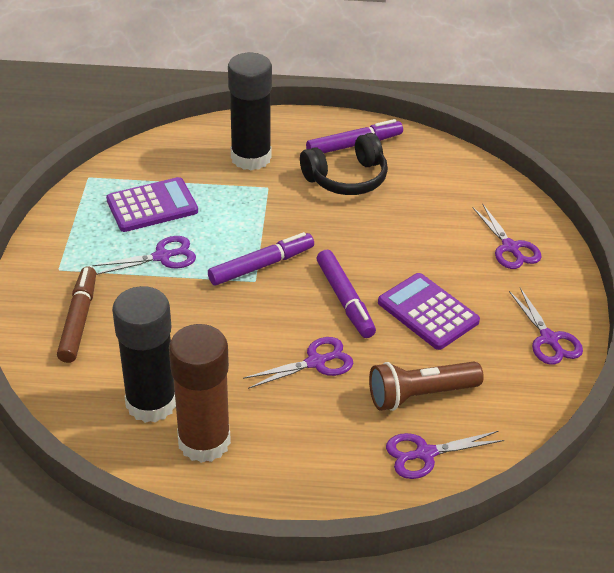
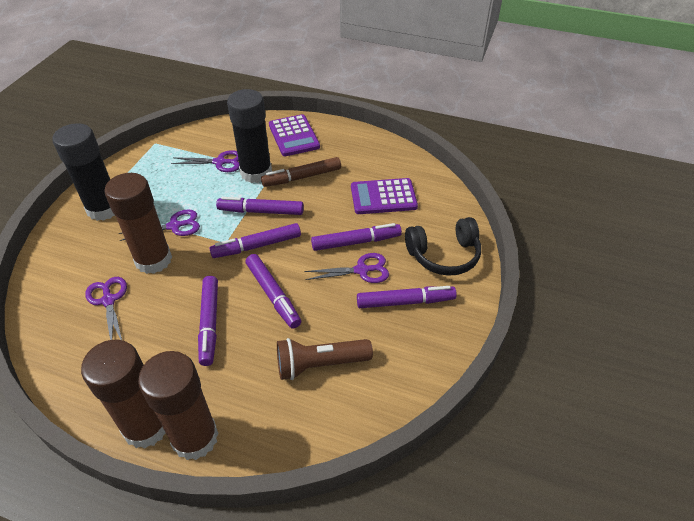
brown glue stick: [169,324,231,463] = 1 -> [81,340,166,449] [104,173,172,274] [138,351,219,460] = 3
purple marker: [208,232,314,286] [306,119,403,153] [317,250,376,338] = 3 -> [198,276,218,366] [209,223,301,258] [216,197,304,215] [246,254,301,329] [311,223,402,251] [357,286,457,308] = 6
purple scissors: [92,236,196,275] [243,337,353,389] [386,431,504,479] [472,203,542,269] [509,288,583,365] = 5 -> [85,277,127,340] [119,209,200,241] [171,150,240,172] [304,253,389,283] = 4

